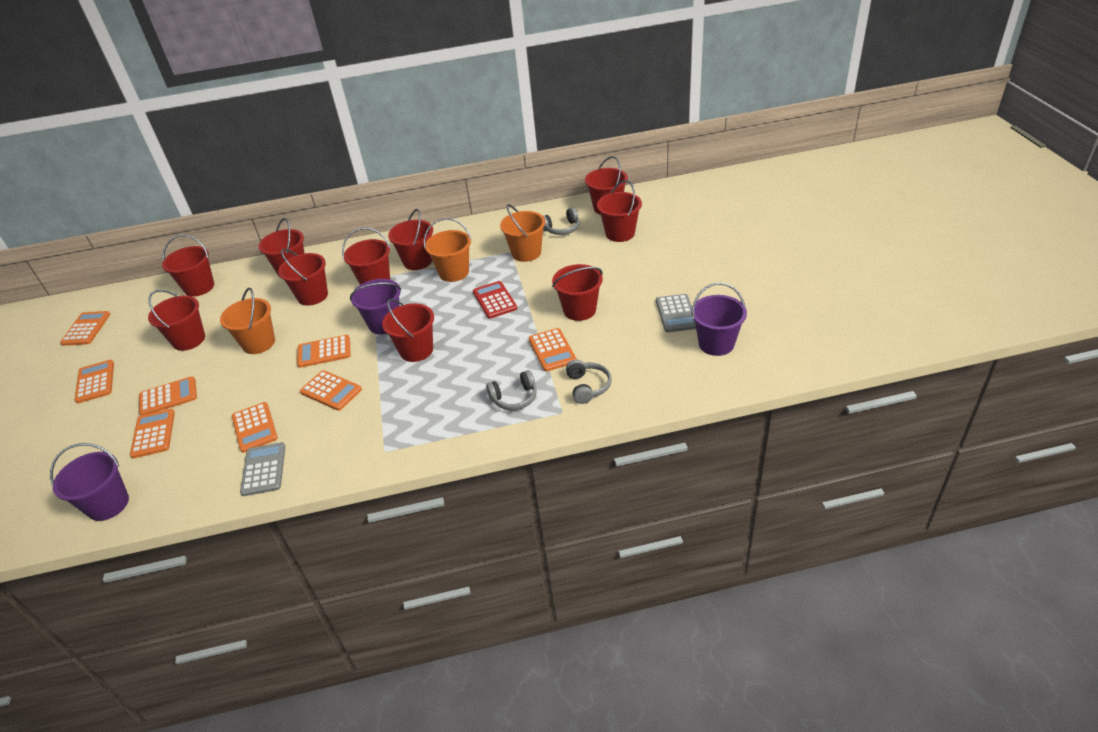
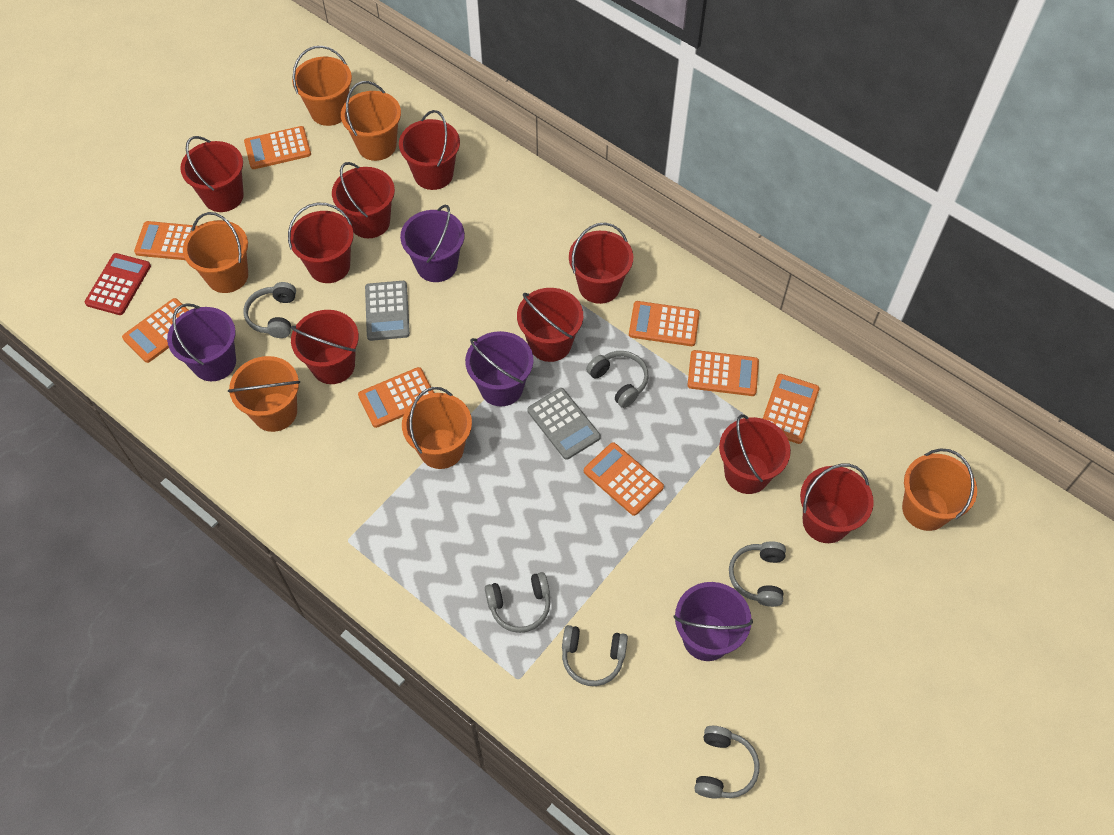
grey headphones: [486,370,537,410] [543,208,580,235] [566,360,612,404] = 3 -> [244,282,296,338] [485,572,550,633] [562,625,628,686] [586,351,649,408] [694,726,759,798] [729,541,786,607] = 6
orange bucket: [220,288,275,354] [424,218,471,282] [500,204,545,262] = 3 -> [183,212,248,293] [228,356,300,432] [292,46,352,126] [341,81,401,161] [402,387,472,469] [902,448,977,531] = 6
purple bucket: [50,443,129,521] [350,279,401,334] [691,283,747,356] = 3 -> [167,303,236,381] [400,205,465,282] [465,331,533,407] [673,582,753,661] = 4
red bucket: [148,290,205,351] [162,235,214,297] [259,218,304,278] [278,249,328,306] [342,227,390,285] [382,299,434,362] [388,209,433,270] [552,264,603,321] [585,156,628,215] [597,180,642,242] = 10 -> [180,136,244,212] [288,202,354,283] [291,310,359,384] [332,162,395,238] [399,110,460,190] [517,288,583,362] [569,223,633,304] [719,414,791,494] [800,464,874,543] = 9

